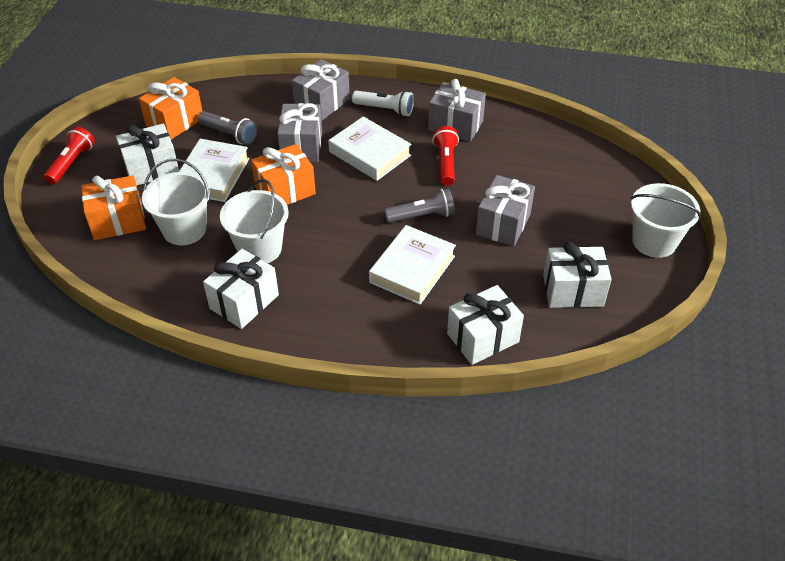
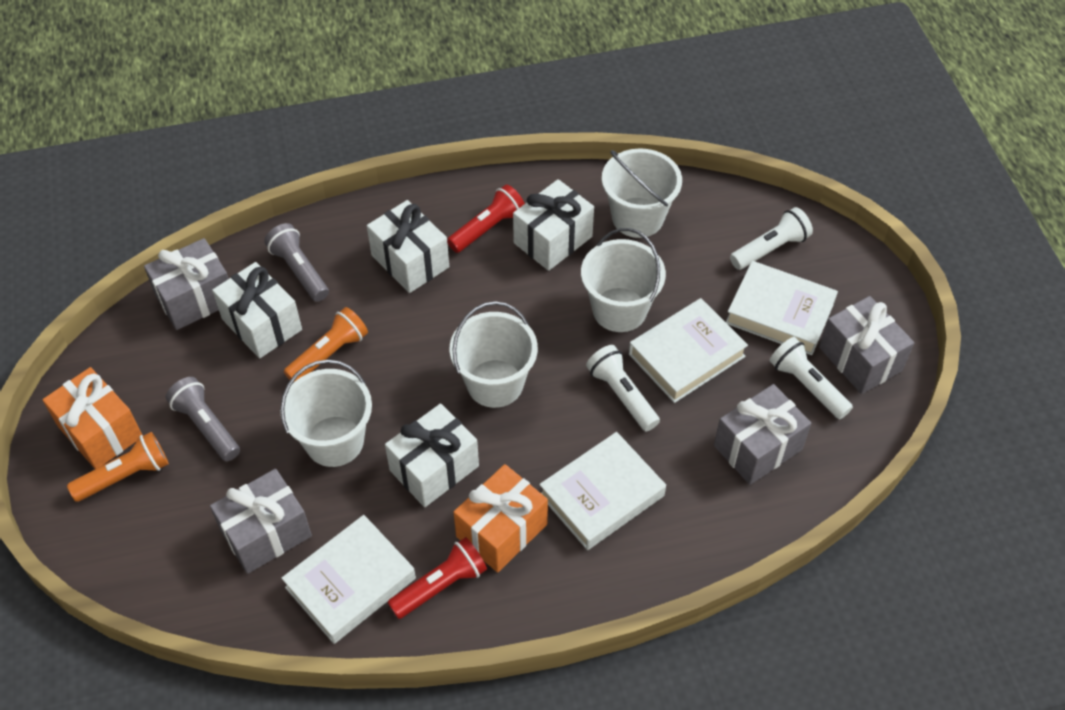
orange flashlight: none = 0 -> [67,432,169,502] [284,307,368,383] = 2
orange gift: [81,175,146,240] [139,77,203,140] [251,144,316,205] = 3 -> [42,367,142,469] [453,464,548,572] = 2
white book: [179,139,250,202] [328,116,412,181] [369,225,456,305] = 3 -> [281,515,416,644] [539,432,666,550] [629,298,748,403] [726,261,838,355] = 4
white bucket: [142,159,210,246] [220,179,289,263] [630,183,701,258] = 3 -> [280,359,372,467] [450,301,538,408] [581,228,666,332] [602,148,682,238] = 4
white flashlight: [352,91,414,117] = 1 -> [586,345,660,431] [730,207,813,270] [770,337,853,419] = 3

